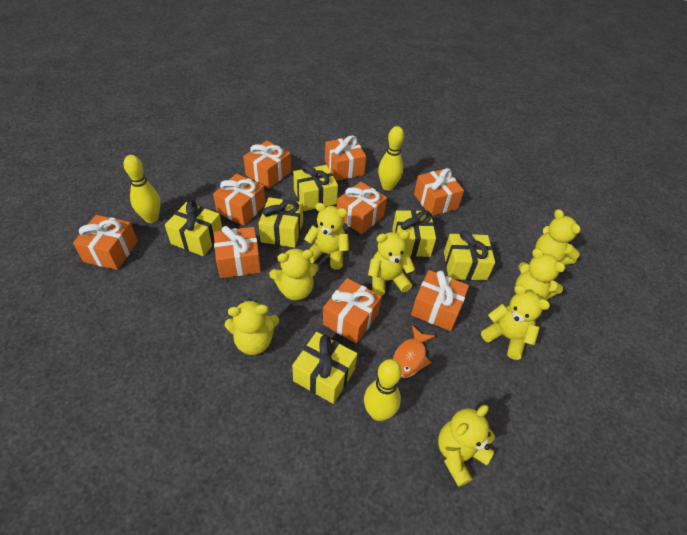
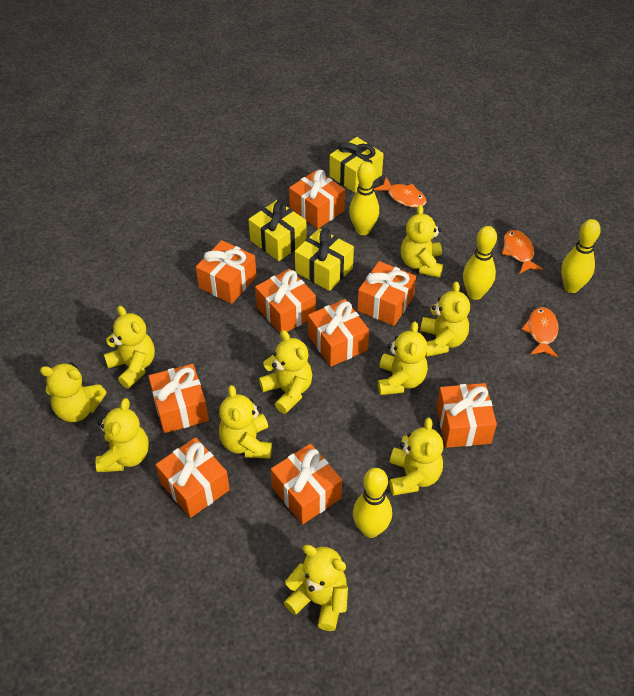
orange fish: [393,325,435,378] = 1 -> [374,177,427,208] [502,230,543,273] [522,307,559,358] = 3
yellow bowling pin: [124,155,161,223] [364,359,402,421] [378,126,404,191] = 3 -> [349,162,379,235] [353,468,392,538] [463,226,497,300] [561,219,601,293] = 4
yellow gift: [165,201,222,256] [258,197,303,248] [292,332,357,404] [293,164,338,211] [392,210,436,257] [444,230,495,280] = 6 -> [248,200,307,261] [295,228,354,291] [329,137,384,193] = 3
yellow teddy bear: [225,299,279,355] [269,248,318,300] [304,203,349,269] [368,231,415,296] [438,405,495,487] [481,285,550,360] [515,249,565,300] [535,209,580,265] = 8 -> [40,362,106,422] [95,398,149,472] [104,306,155,388] [219,385,272,459] [259,330,312,414] [284,545,348,631] [378,321,428,395] [389,418,444,496] [401,205,443,278] [420,282,470,357] = 10

